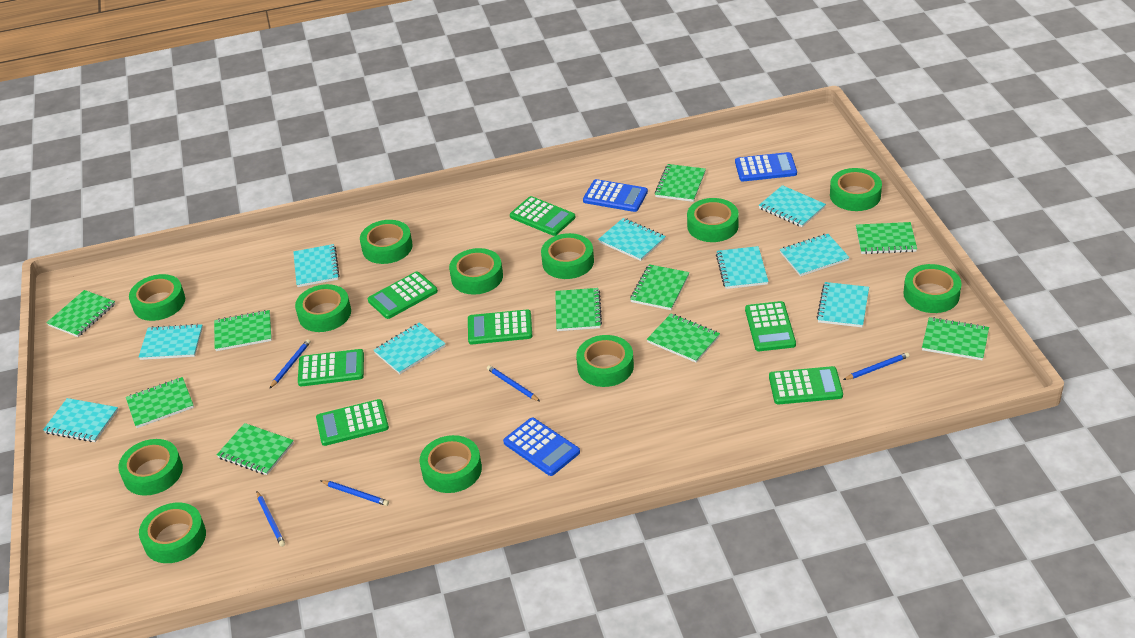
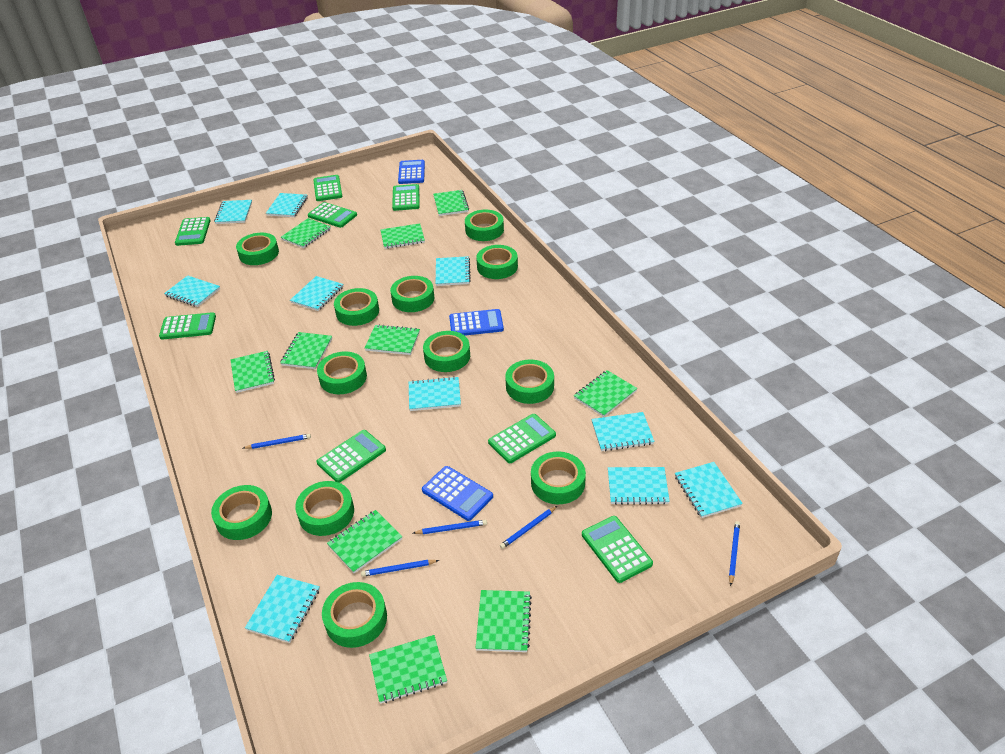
green calculator: [298,349,364,386] [316,399,389,446] [368,272,438,319] [468,309,532,344] [510,196,575,236] [745,301,796,351] [769,366,843,404] = 7 -> [159,312,216,340] [175,217,211,246] [308,202,357,228] [313,175,342,201] [317,430,386,483] [392,184,420,211] [488,414,556,463] [582,516,653,583] = 8
turquoise notebook: [43,398,118,442] [139,324,203,360] [293,244,340,287] [374,322,446,374] [598,218,666,261] [716,246,768,289] [758,185,826,227] [780,234,849,276] [817,282,869,327] = 9 -> [164,275,220,307] [214,200,252,224] [245,575,320,643] [266,193,308,217] [290,276,343,311] [409,377,461,411] [436,256,471,286] [591,412,655,451] [608,467,670,505] [675,462,743,518] = 10

